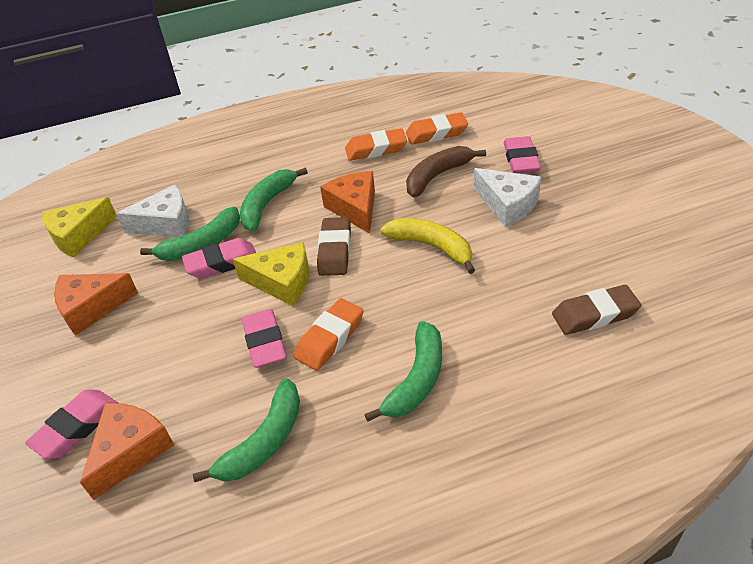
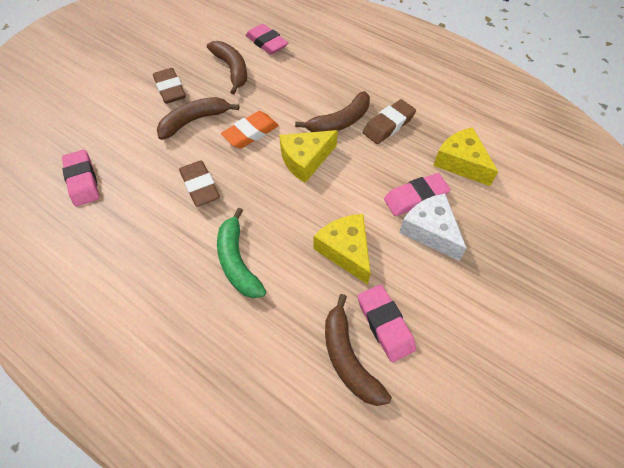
brown banana: [406,146,486,197] = 1 -> [157,97,240,140] [207,41,247,94] [295,91,370,132] [325,294,392,406] = 4
brown eraser: [317,217,351,276] [552,285,641,335] = 2 -> [153,68,186,104] [179,160,220,207] [362,99,416,144] = 3
green banana: [140,207,240,261] [193,378,300,482] [240,168,307,231] [364,321,442,422] = 4 -> [217,208,266,298] = 1
orange cheese: [54,273,138,336] [80,403,174,500] [320,171,375,234] = 3 -> none = 0
orange eraser: [294,298,364,371] [345,128,407,161] [406,112,468,145] = 3 -> [221,111,279,149] = 1
white cheese: [116,185,189,237] [474,168,541,227] = 2 -> [399,193,467,261] = 1
yellow banana: [380,218,475,274] = 1 -> none = 0
yellow cheese: [42,197,117,258] [232,242,309,306] = 2 -> [279,130,338,183] [314,214,371,285] [433,127,498,186] = 3

